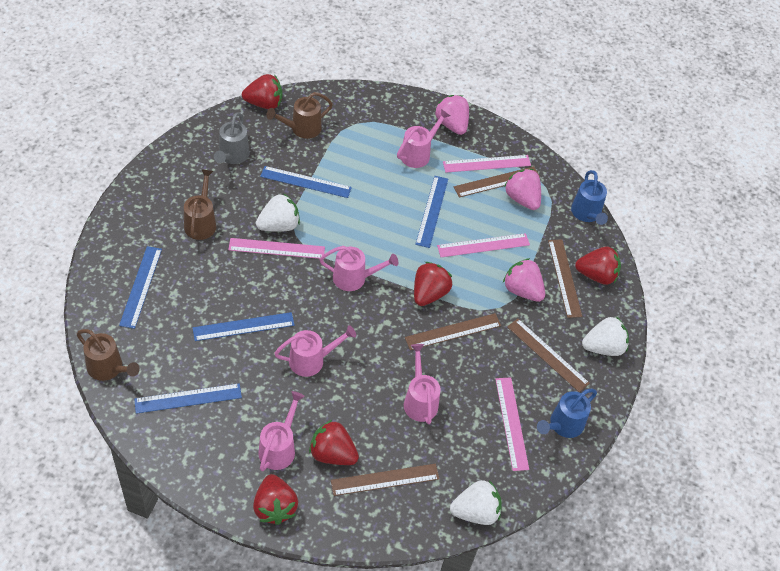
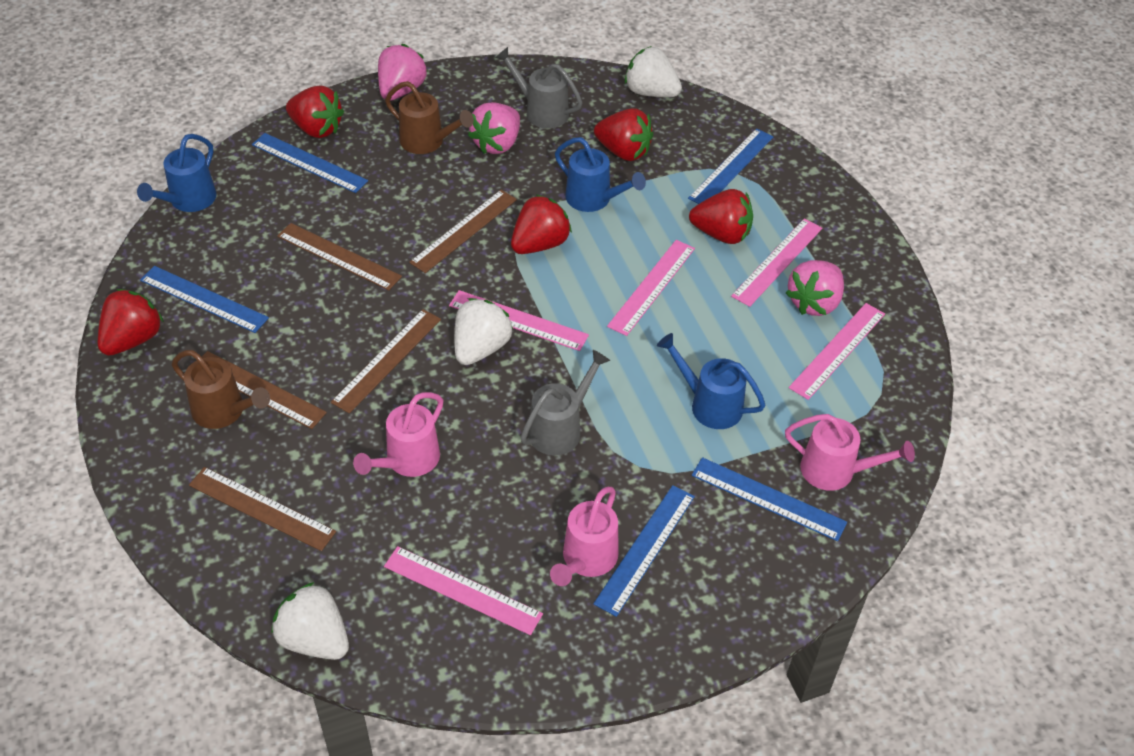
blue watering can: [537,389,597,438] [571,170,608,225] = 2 -> [137,134,217,212] [555,137,646,212] [657,333,766,429] = 3
brown watering can: [76,329,140,381] [184,169,216,240] [267,92,333,139] = 3 -> [172,350,270,429] [385,81,474,154] = 2
grey watering can: [214,112,250,164] = 1 -> [495,47,583,128] [520,350,610,455] = 2
pink ruler: [228,238,325,259] [437,233,530,257] [443,155,531,173] [495,377,529,471] = 4 -> [384,546,543,635] [449,290,589,351] [607,240,695,336] [731,218,822,307] [789,303,885,400] = 5
pink watering can: [258,391,305,471] [274,325,356,377] [320,246,398,291] [397,109,450,168] [404,344,441,424] = 5 -> [353,392,443,477] [550,487,619,586] [785,414,915,491] = 3

